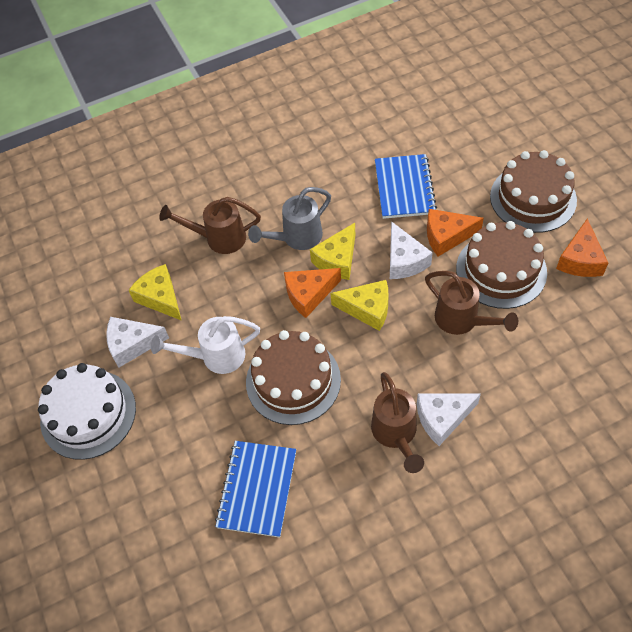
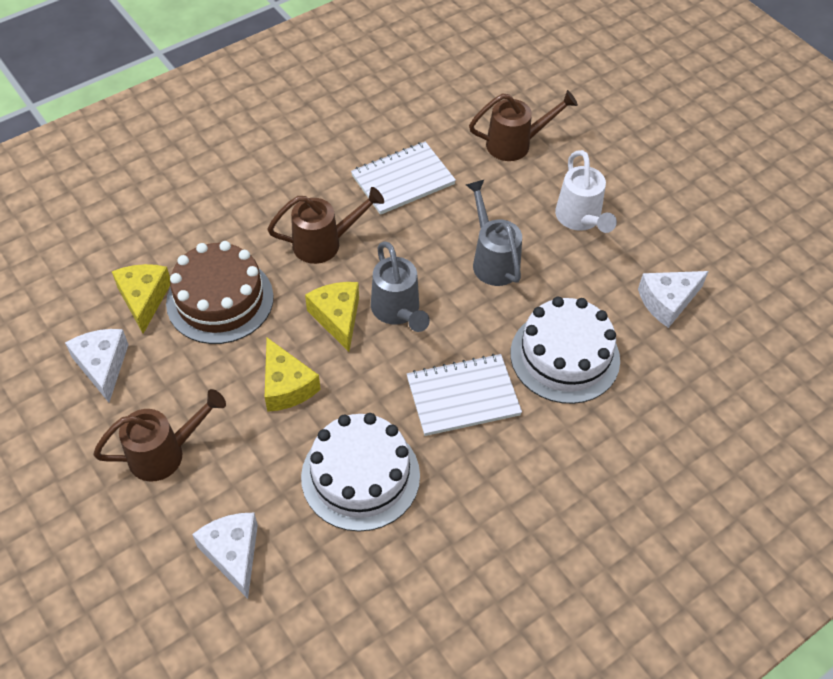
blue notebook: [215,441,296,537] [375,154,437,219] = 2 -> none = 0
brown cake: [246,330,341,425] [456,221,547,309] [490,150,577,233] = 3 -> [166,241,274,344] = 1
grey watering can: [248,187,331,250] = 1 -> [371,241,430,332] [466,179,522,286] = 2
orange cheese: [284,268,341,318] [427,209,484,257] [556,218,608,277] = 3 -> none = 0
white cake: [38,363,136,460] = 1 -> [301,413,420,532] [510,297,620,404] = 2
white notebook: none = 0 -> [351,142,456,215] [407,354,522,436] = 2

